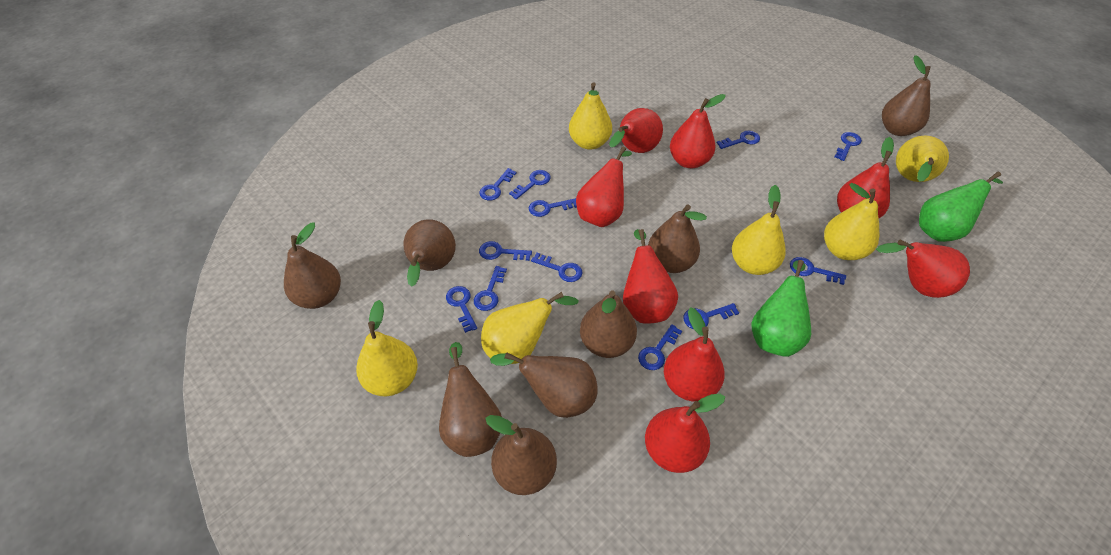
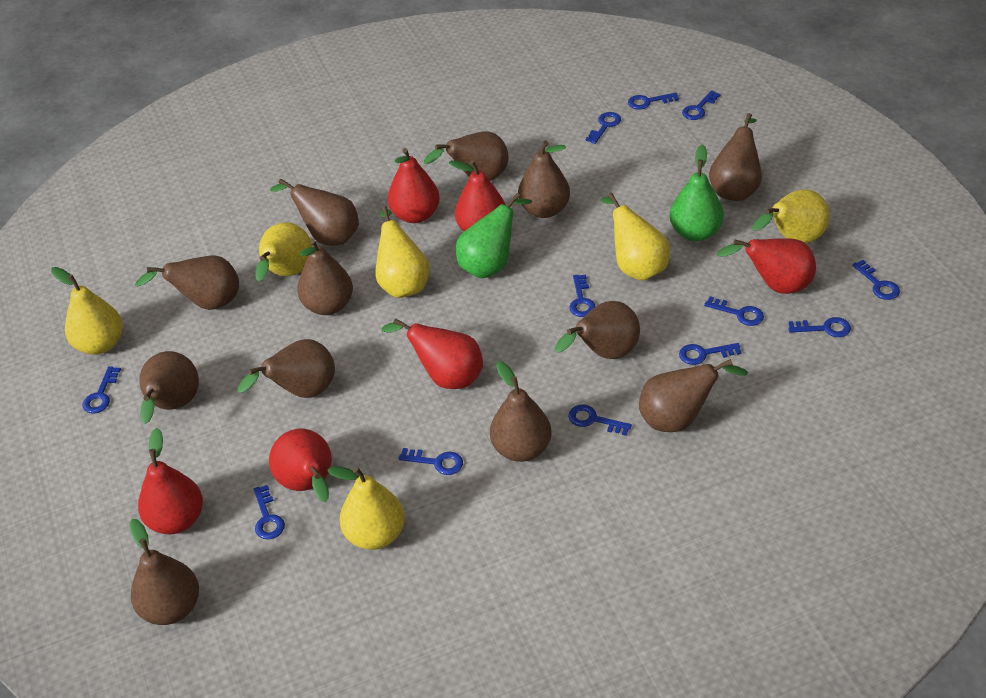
brown pear: [284,223,341,309] [403,219,456,287] [439,342,502,457] [485,415,557,495] [490,352,598,418] [580,290,637,358] [648,204,707,273] [882,55,931,136] = 8 -> [129,519,199,625] [135,255,239,310] [139,351,199,424] [238,339,335,398] [270,178,359,246] [297,239,353,315] [424,131,509,181] [490,361,552,462] [518,141,570,218] [555,301,640,359] [639,359,748,432] [709,113,762,201] = 12
red pear: [576,146,632,227] [609,108,663,153] [623,229,678,324] [645,394,725,473] [664,307,725,402] [670,94,726,168] [837,137,894,218] [876,240,970,298] = 8 -> [138,428,203,534] [269,429,332,502] [381,318,483,389] [388,148,440,223] [449,160,506,231] [717,239,816,294] = 6

